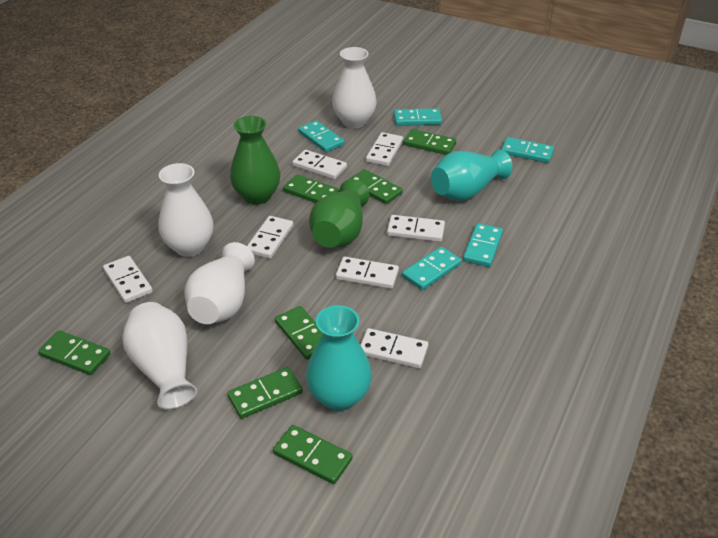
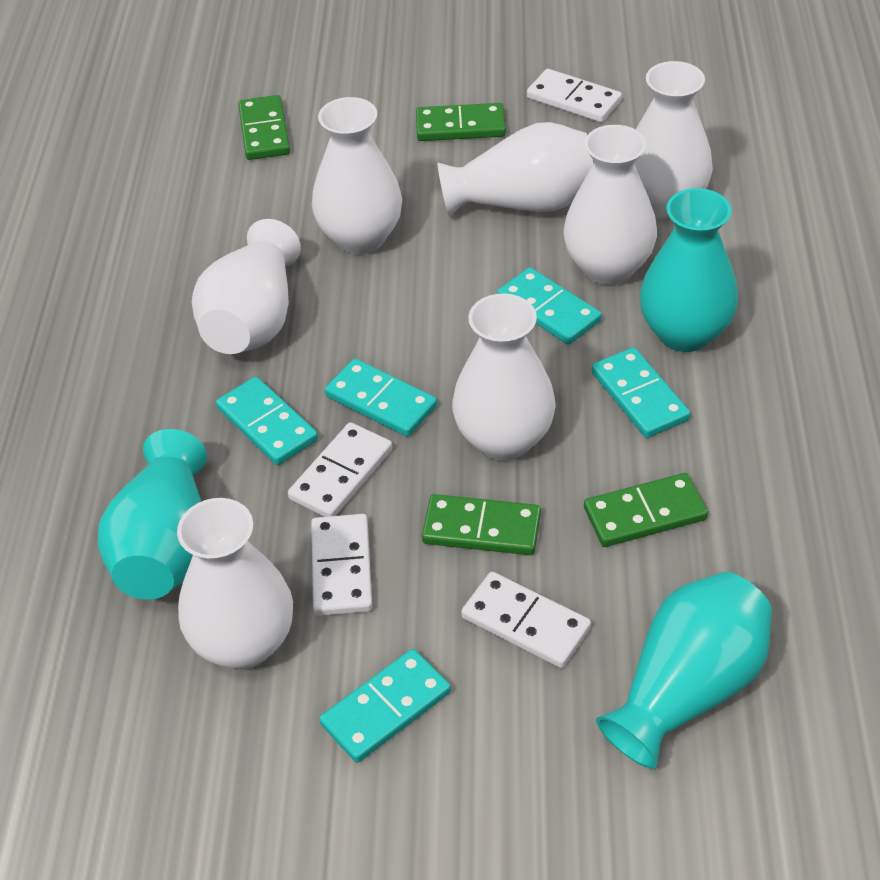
green domino: [38,330,111,375] [227,367,303,419] [273,425,353,484] [275,306,323,360] [283,174,340,203] [348,169,403,204] [404,129,456,155] = 7 -> [238,95,290,160] [416,103,506,141] [422,494,541,555] [584,473,708,547] = 4
green vase: [230,116,280,205] [309,179,369,248] = 2 -> none = 0
turquoise vase: [306,305,372,411] [431,149,512,201] = 2 -> [97,429,207,600] [596,572,772,769] [640,188,738,352] = 3
white domino: [103,256,153,303] [247,216,293,259] [292,150,347,179] [336,257,399,289] [360,328,428,368] [366,132,403,166] [387,215,445,242] = 7 -> [288,422,392,517] [311,514,372,616] [461,572,591,668] [527,69,622,122] = 4
white vase: [122,302,197,409] [159,163,214,257] [184,242,255,324] [332,47,377,128] = 4 -> [177,498,293,669] [192,219,301,354] [312,97,402,254] [437,122,593,216] [452,293,556,461] [563,125,657,285] [634,61,713,218] = 7

